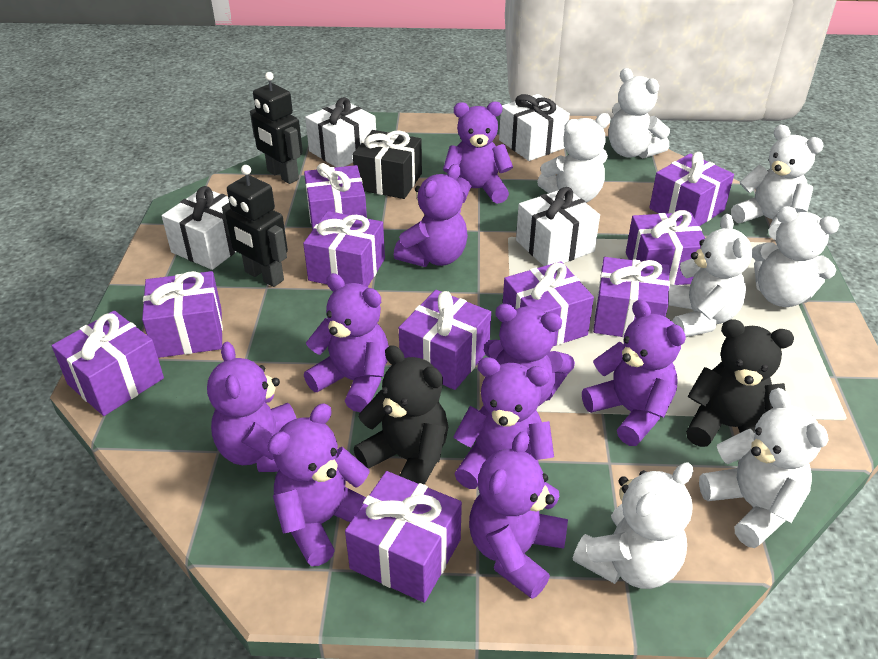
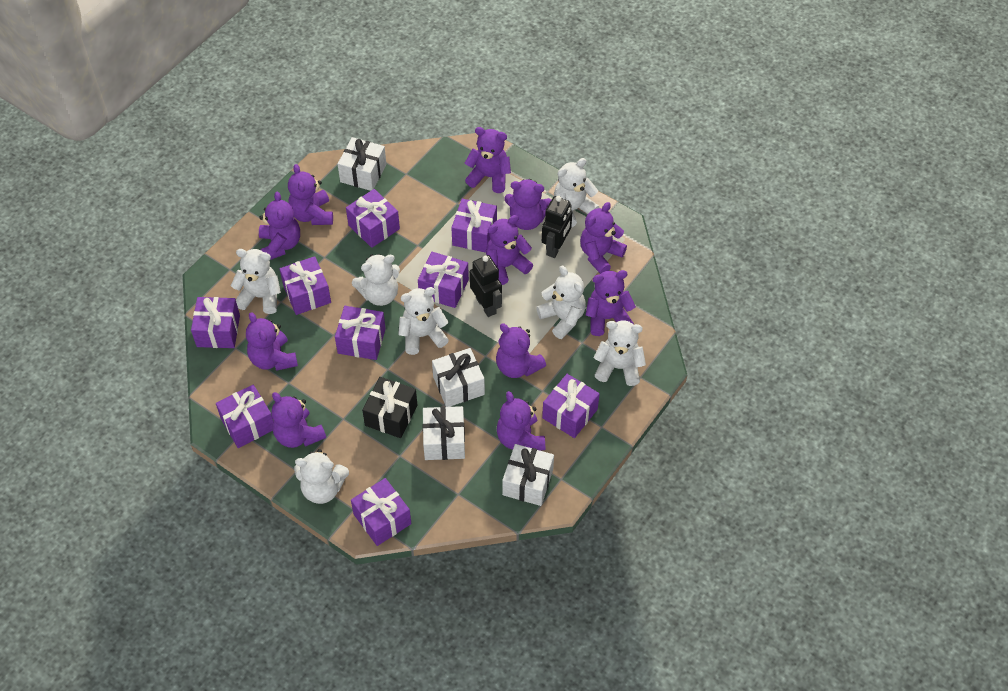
black teddy bear: [354,345,448,485] [686,319,794,447] = 2 -> none = 0
purple gift: [52,311,164,416] [142,271,223,358] [303,211,385,287] [304,163,367,231] [345,471,462,603] [399,290,491,390] [503,261,594,346] [593,257,670,338] [626,210,705,285] [649,152,734,226] = 10 -> [191,297,240,348] [216,384,273,448] [280,256,331,315] [335,306,386,360] [346,189,400,248] [351,478,411,546] [418,252,469,308] [451,199,497,253] [542,374,600,438] = 9
purple teddy bear: [207,342,297,472] [267,403,370,566] [304,273,389,412] [394,164,468,267] [443,102,513,204] [453,357,554,489] [469,431,568,599] [484,304,575,406] [582,299,686,446] = 9 -> [246,312,298,371] [259,192,300,260] [272,392,326,448] [288,164,333,225] [465,127,511,193] [486,215,533,285] [496,324,546,378] [497,391,545,451] [504,179,551,230] [580,202,627,274] [586,270,636,336] = 11

